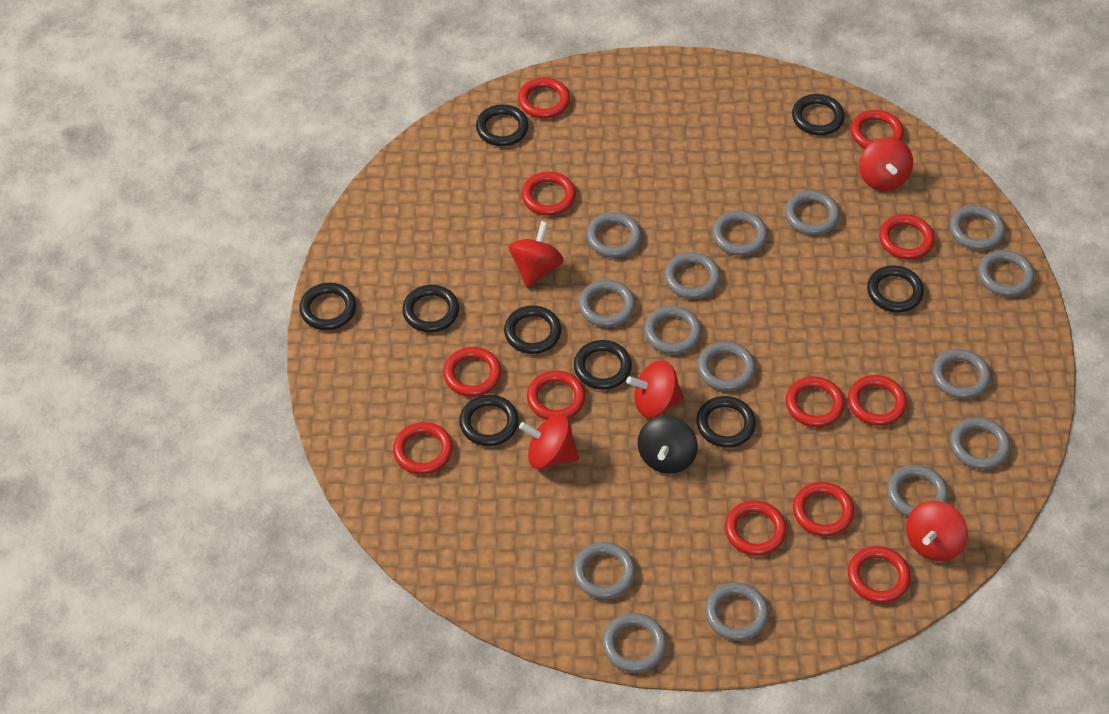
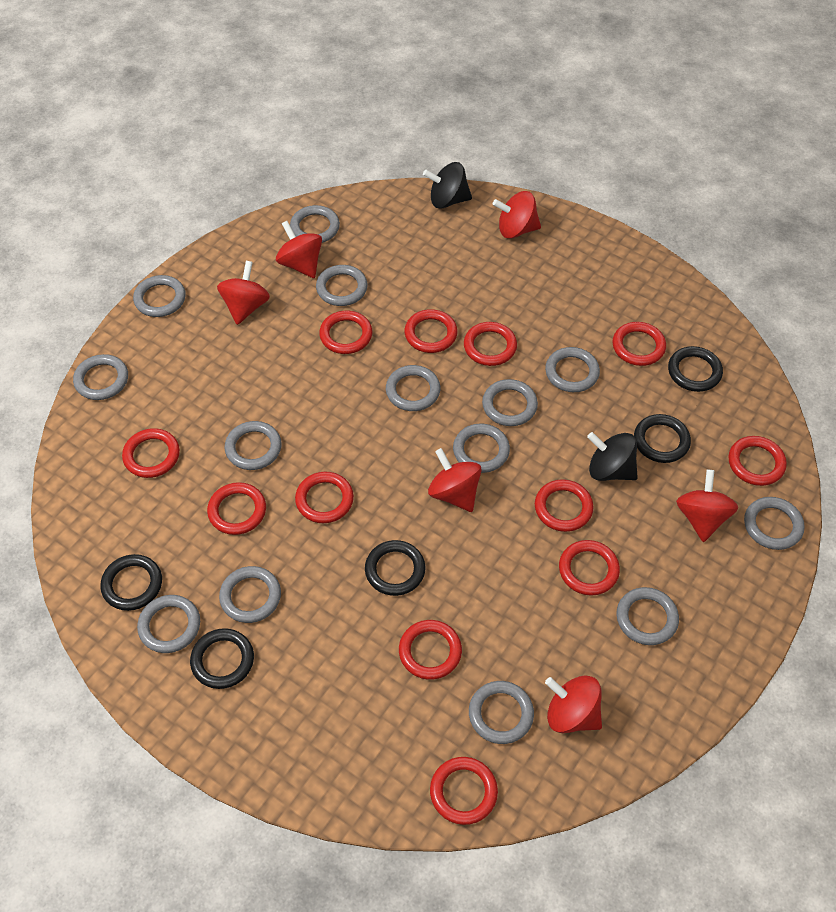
black ring: [299,283,356,330] [402,285,459,332] [459,395,519,446] [476,104,529,146] [504,306,561,354] [574,340,632,390] [696,396,756,448] [792,94,845,135] [867,265,924,313] = 9 -> [100,554,162,611] [190,628,254,689] [365,540,426,596] [634,414,691,463] [668,346,723,392] = 5
black spinning top: [637,416,698,474] = 1 -> [423,162,472,209] [587,432,638,481] = 2
grey ring: [573,542,635,599] [579,280,635,327] [586,212,642,258] [602,613,667,673] [644,306,701,354] [664,252,720,299] [697,341,756,391] [705,582,769,641] [712,210,767,256] [785,190,840,235] [887,465,948,516] [932,349,991,399] [950,205,1005,250] [950,417,1010,470] [978,250,1035,297] = 15 -> [73,354,128,400] [133,275,186,317] [137,595,200,653] [219,566,281,623] [225,421,282,470] [290,205,340,243] [316,265,368,306] [386,365,440,411] [453,423,510,473] [469,681,534,744] [482,379,538,426] [545,347,600,392] [616,587,679,645] [744,497,805,550] = 14
red spinning top: [509,221,564,288] [519,415,579,469] [626,360,684,418] [859,137,913,191] [906,501,968,561] = 5 -> [217,261,270,325] [276,221,322,278] [428,448,482,512] [493,191,541,239] [545,675,602,733] [676,470,738,542] = 6

